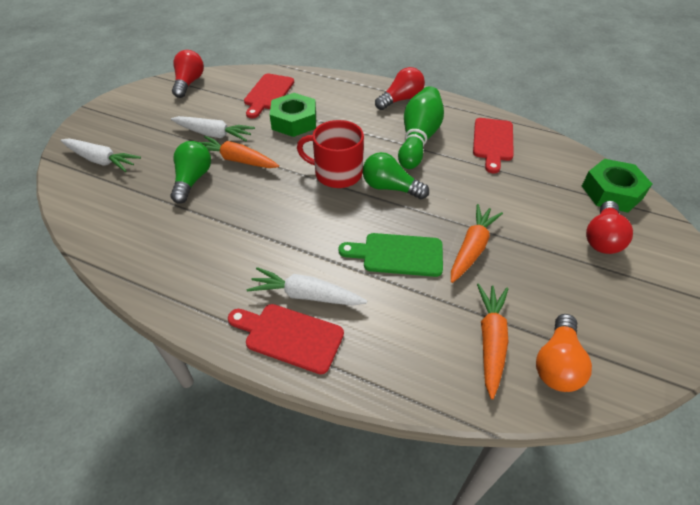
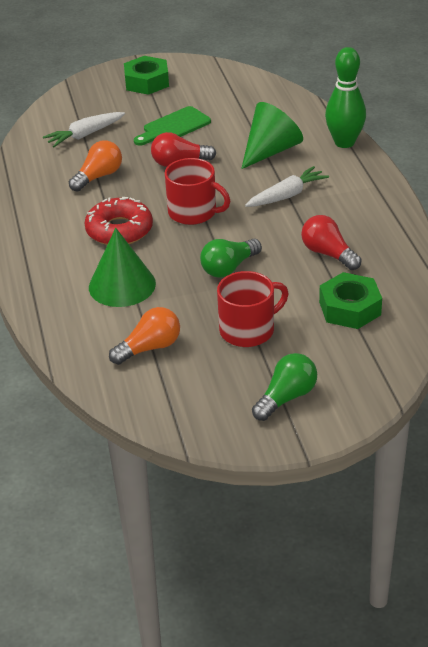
green cone: none = 0 -> [89,228,156,307] [241,102,303,169] = 2
orange carrot: [199,136,279,168] [451,204,503,283] [477,284,509,399] = 3 -> none = 0
orange light bulb: [536,314,592,392] = 1 -> [69,140,122,192] [109,307,180,365] = 2
red cutting board: [228,304,344,374] [244,74,294,118] [473,118,514,173] = 3 -> none = 0
red donut: none = 0 -> [85,197,153,245] = 1
red light bulb: [172,50,204,98] [375,67,425,110] [586,201,633,254] = 3 -> [151,132,216,167] [301,215,362,270] = 2
red mug: [297,120,364,188] = 1 -> [165,158,230,225] [217,271,289,347] = 2
white carrot: [60,139,141,172] [171,116,255,141] [247,267,367,306] = 3 -> [43,112,125,147] [245,166,329,207] = 2

